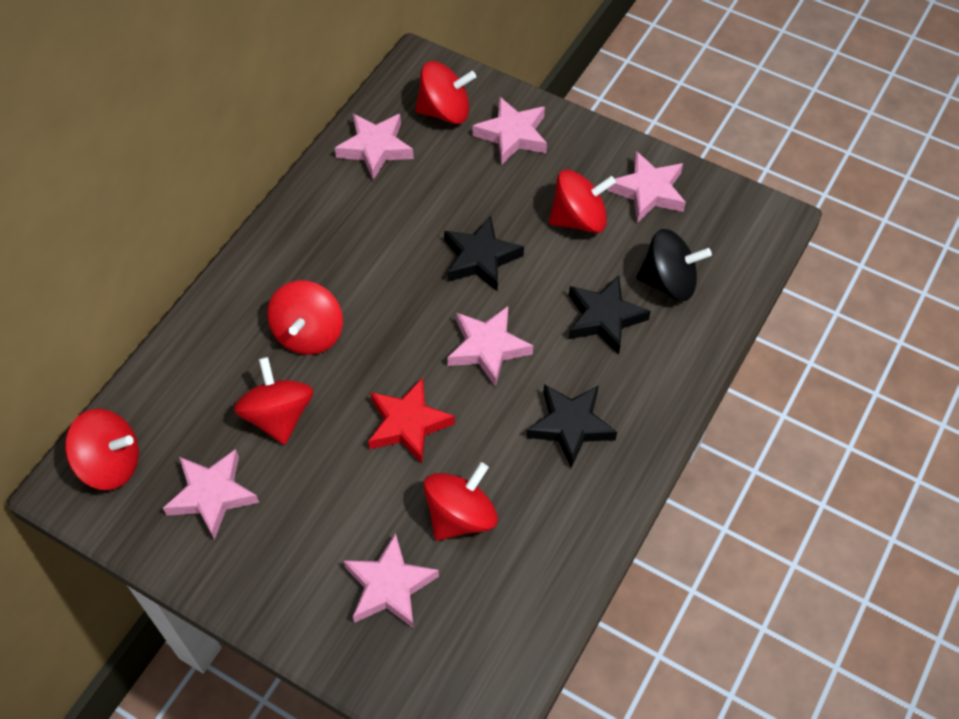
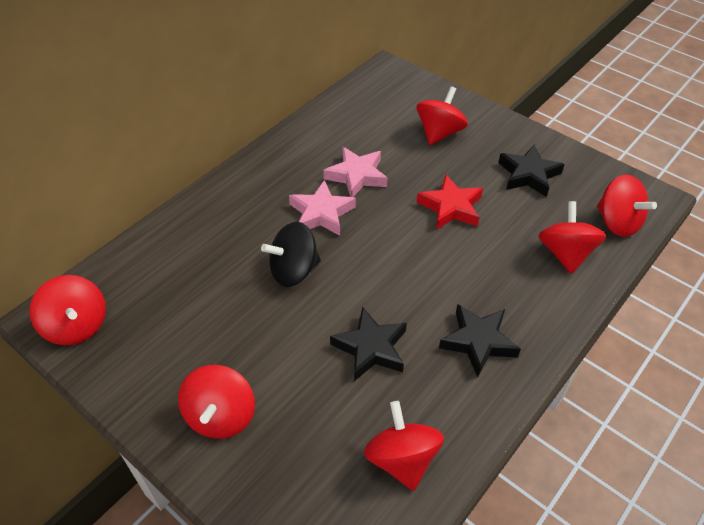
pink star: [163,449,259,540] [335,114,414,180] [343,533,439,629] [448,306,533,387] [473,97,547,165] [607,151,686,223] = 6 -> [289,180,356,235] [323,147,388,197] = 2

